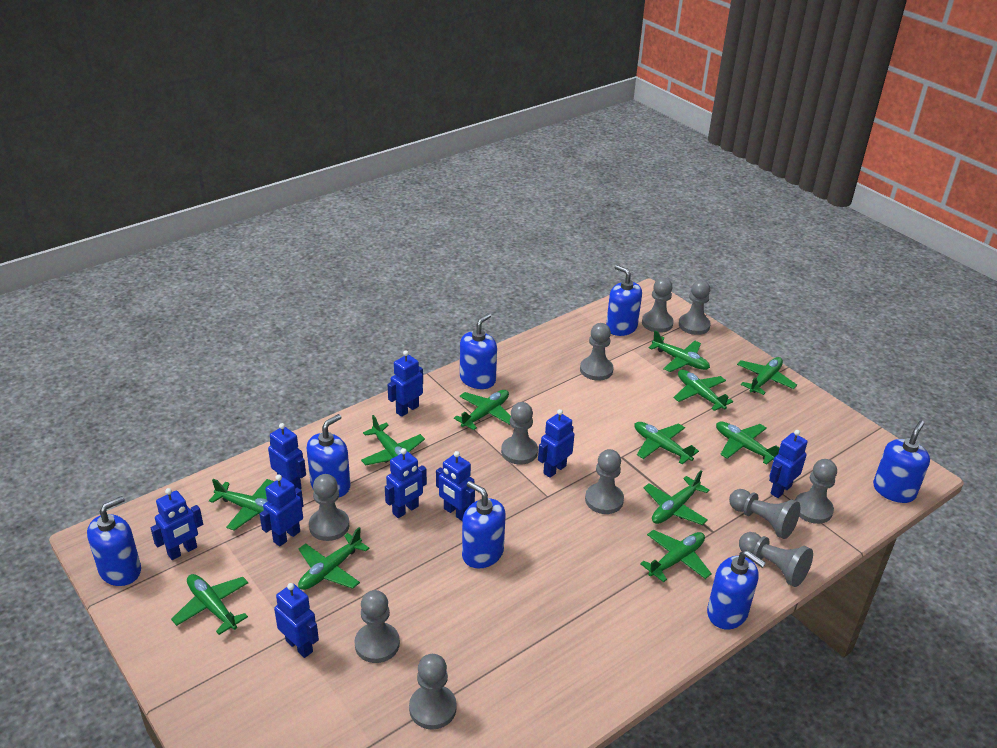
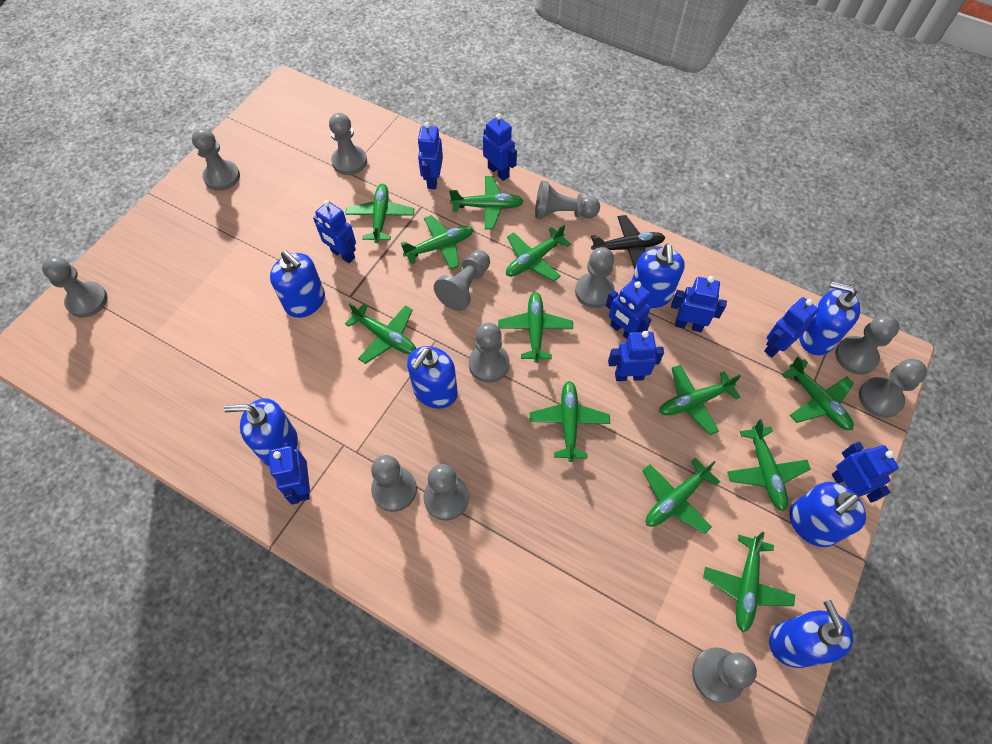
black plane: none = 0 -> [591,215,665,269] = 1
grey pawn: [309,474,349,541] [354,590,400,663] [409,654,457,730] [501,402,538,465] [580,323,613,381] [585,449,624,514] [642,278,674,333] [679,280,711,335] [729,489,800,539] [739,532,813,587] [795,459,837,524] = 11 -> [42,257,108,317] [192,128,240,191] [329,113,367,175] [371,455,417,512] [423,464,469,521] [434,250,490,311] [469,323,510,383] [535,181,600,219] [575,247,615,308] [692,647,757,703] [835,315,899,375] [859,359,927,418] = 12

